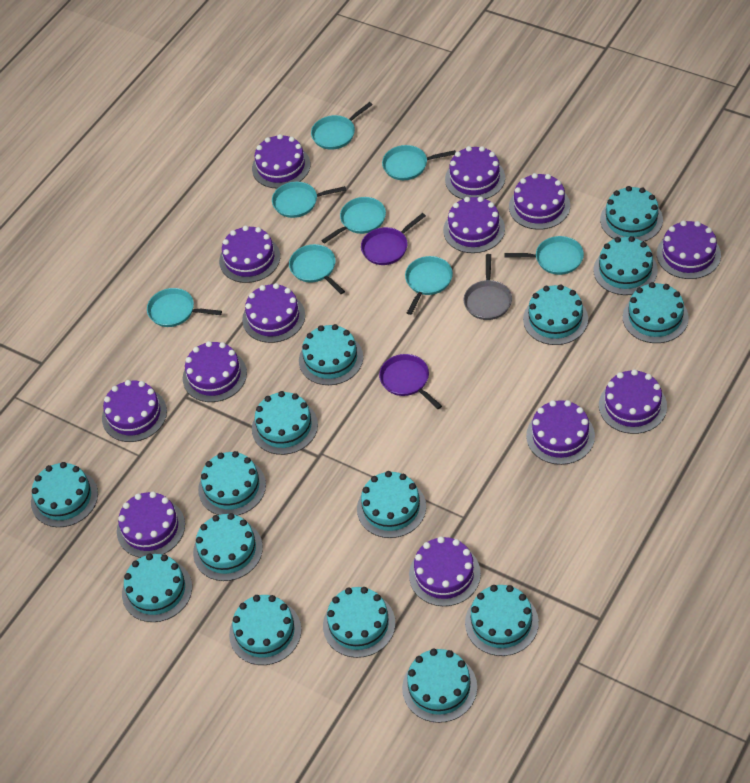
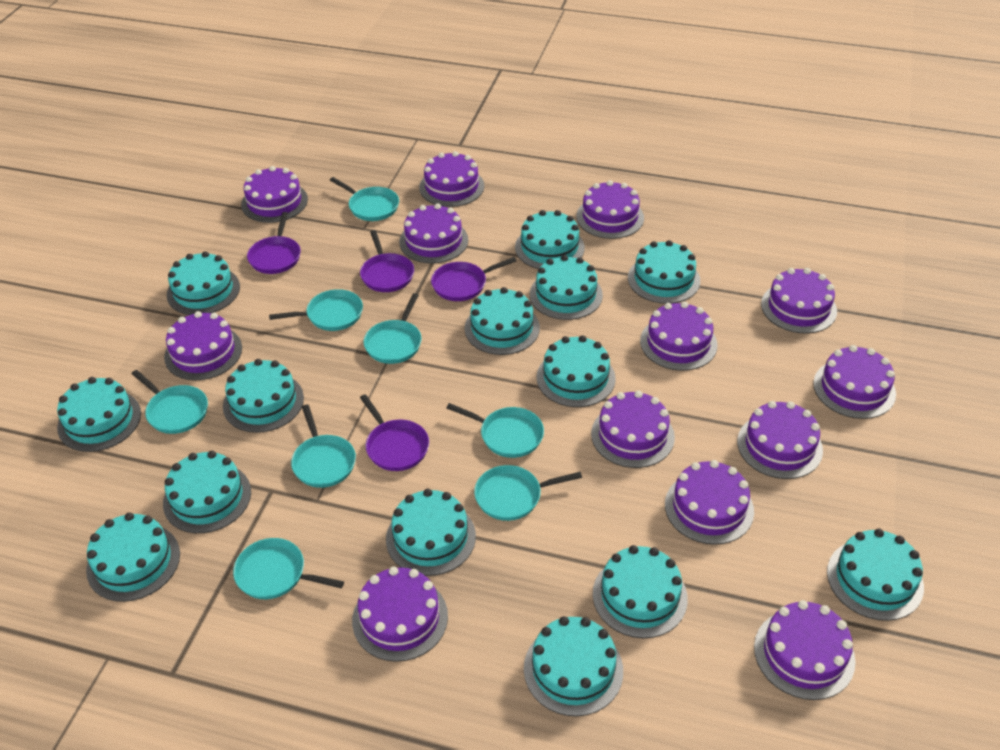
grey pan: [463,254,512,320] = 1 -> none = 0
purple pan: [361,213,426,265] [379,354,442,409] = 2 -> [247,212,301,274] [360,230,414,292] [360,394,429,471] [431,257,516,301] = 4
turquoise cake: [31,462,98,527] [122,554,192,622] [193,513,263,581] [198,451,266,516] [229,595,302,665] [252,391,318,455] [299,324,363,385] [323,587,395,658] [357,471,426,538] [402,649,477,723] [465,585,539,656] [523,284,588,345] [593,236,658,295] [600,186,663,242] [623,282,689,343] = 15 -> [57,377,141,452] [86,512,180,602] [163,451,251,533] [167,251,240,315] [223,359,304,433] [386,489,476,576] [465,287,540,355] [515,210,585,269] [524,616,623,716] [530,255,603,320] [537,335,616,407] [593,545,688,638] [628,240,700,304] [827,529,924,621] = 14

